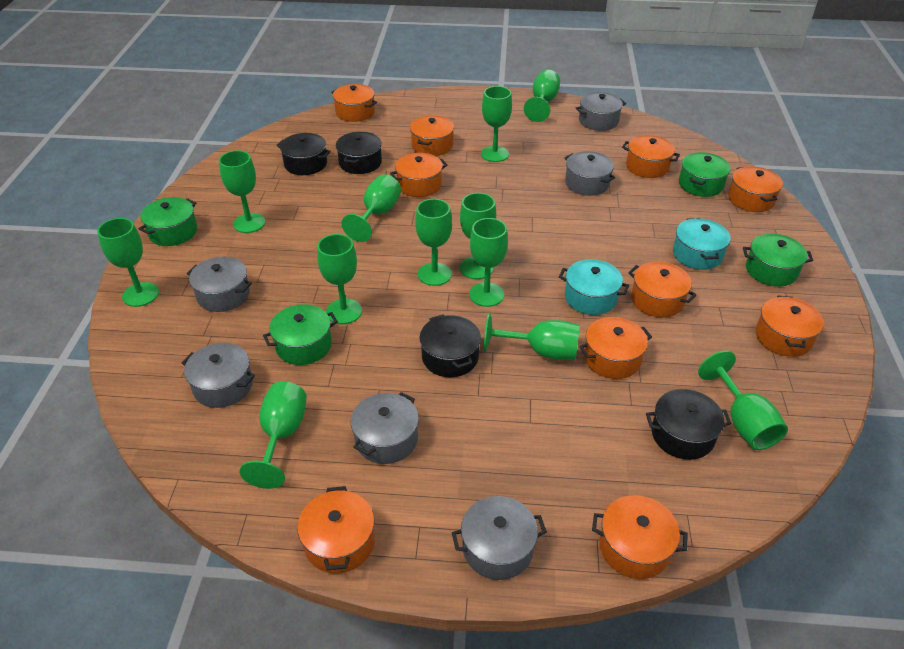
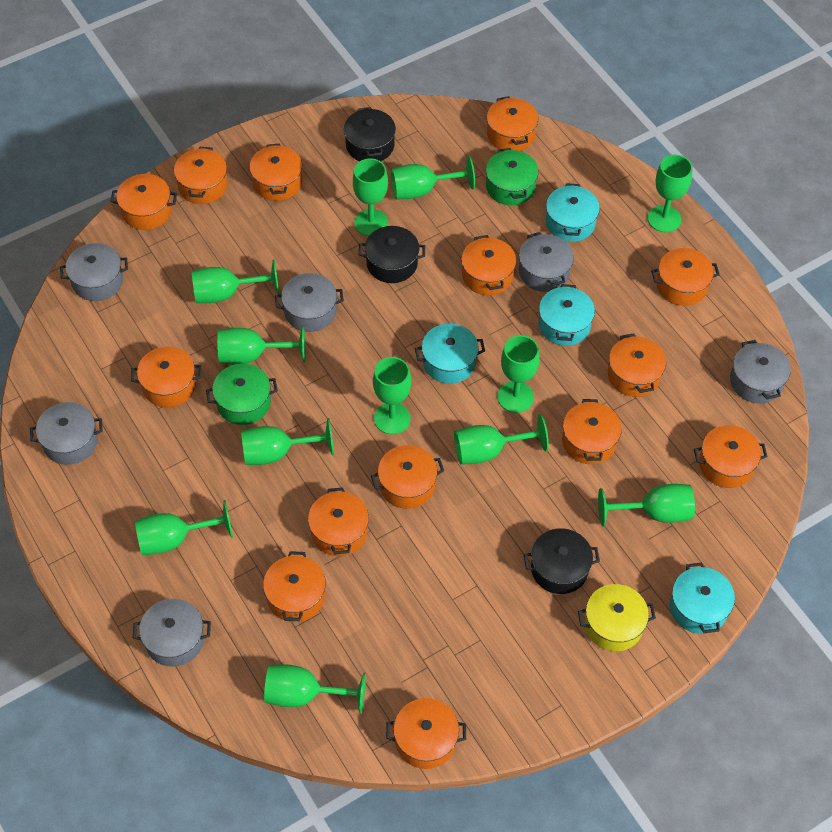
black pot: [276,133,331,175] [336,132,382,174] [419,314,481,377] [646,389,732,460] = 4 -> [344,107,396,161] [359,226,425,283] [524,528,600,594] = 3
green pot: [139,197,197,246] [263,304,338,365] [679,152,731,197] [743,234,813,286] = 4 -> [206,364,278,425] [486,148,539,205] = 2
orange pot: [297,486,375,574] [331,84,377,122] [390,153,447,197] [410,116,454,156] [579,317,652,379] [592,495,688,579] [622,135,680,178] [628,262,696,318] [728,166,783,212] [756,296,824,357] = 10 -> [110,174,177,230] [131,347,202,407] [174,147,228,204] [249,144,302,201] [263,551,326,622] [308,487,369,556] [371,445,444,509] [386,698,466,769] [461,235,516,295] [487,96,538,151] [562,399,622,464] [608,333,666,397] [651,248,720,306] [694,425,767,488] = 14
turquoise pot: [559,259,629,315] [673,218,731,270] = 2 -> [415,324,485,384] [538,284,595,346] [546,183,600,242] [670,563,735,634] = 4
yellow pot: none = 0 -> [578,584,656,651] = 1

